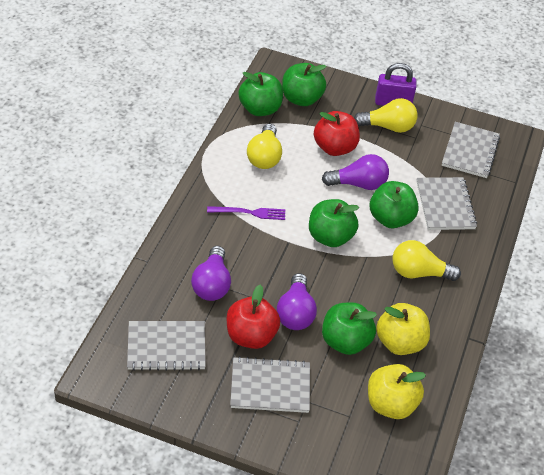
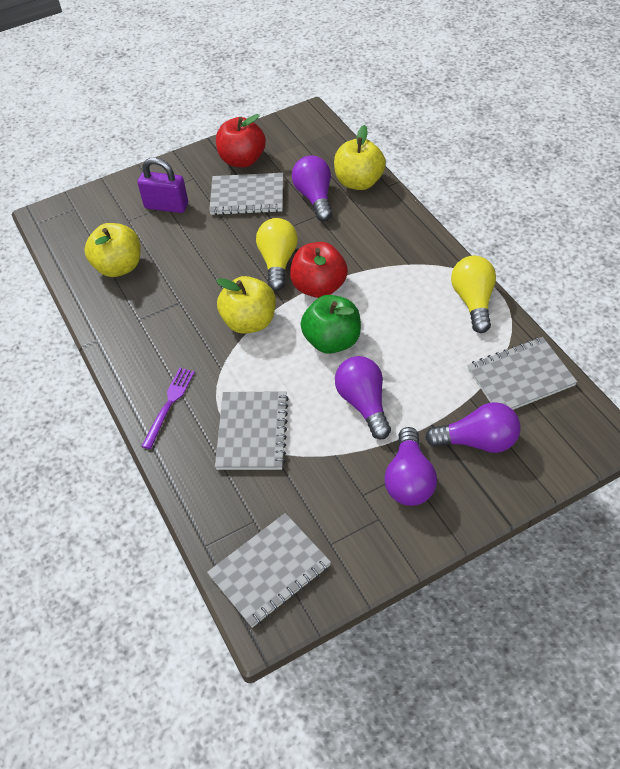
green apple: [238,72,283,116] [282,63,326,106] [309,199,359,247] [322,302,377,355] [370,181,419,228] = 5 -> [300,295,361,354] = 1
purple light bulb: [191,246,231,301] [277,273,317,330] [322,154,389,190] = 3 -> [292,156,332,221] [335,356,391,440] [384,427,437,506] [425,402,520,453] = 4
yellow apple: [368,364,426,419] [376,303,430,355] = 2 -> [84,223,140,277] [216,276,276,334] [334,125,386,190] = 3
yellow light bulb: [247,124,282,169] [354,98,418,133] [393,240,461,281] = 3 -> [256,218,298,291] [451,256,496,333] = 2

